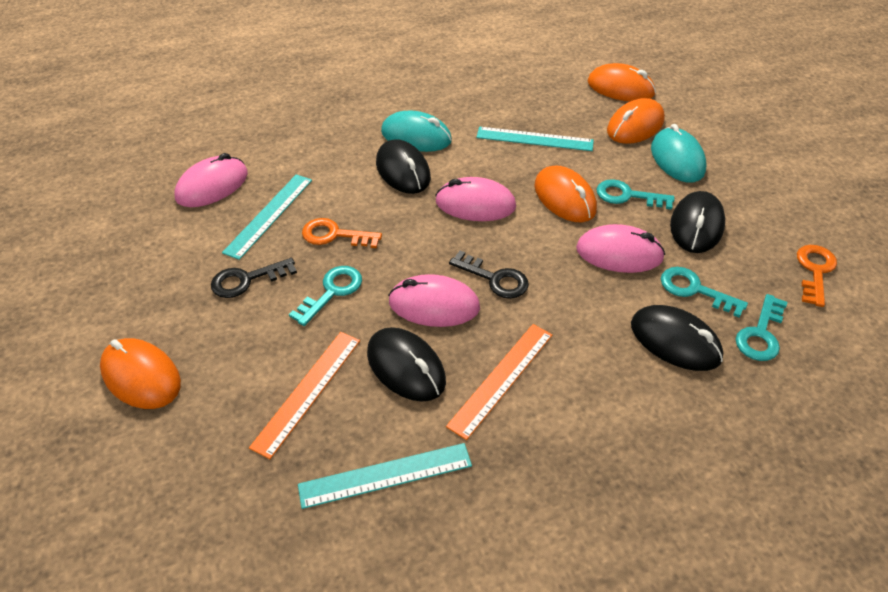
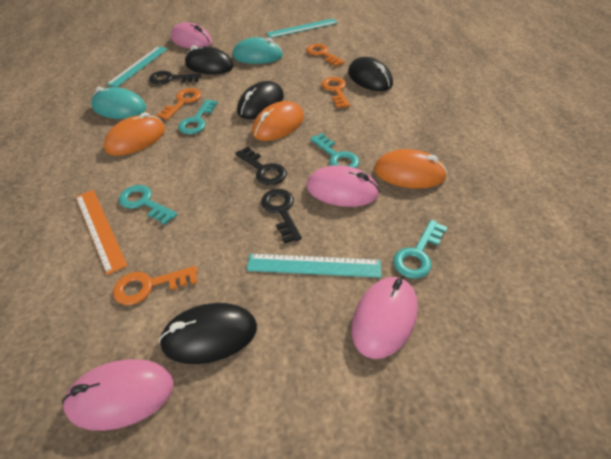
black key: [211,258,297,298] [449,251,529,299] = 2 -> [149,71,201,85] [235,146,287,185] [261,189,302,244] = 3
orange key: [302,218,382,248] [797,245,837,307] = 2 -> [113,266,198,305] [157,88,201,120] [306,44,345,67] [321,77,350,108] = 4
orange mouse: [100,338,181,409] [534,166,597,222] [588,63,656,101] [607,98,665,144] = 4 -> [104,112,165,156] [252,101,304,141] [374,149,447,189] = 3
orange ruler: [249,332,360,459] [446,324,552,440] = 2 -> [76,190,128,275] = 1

